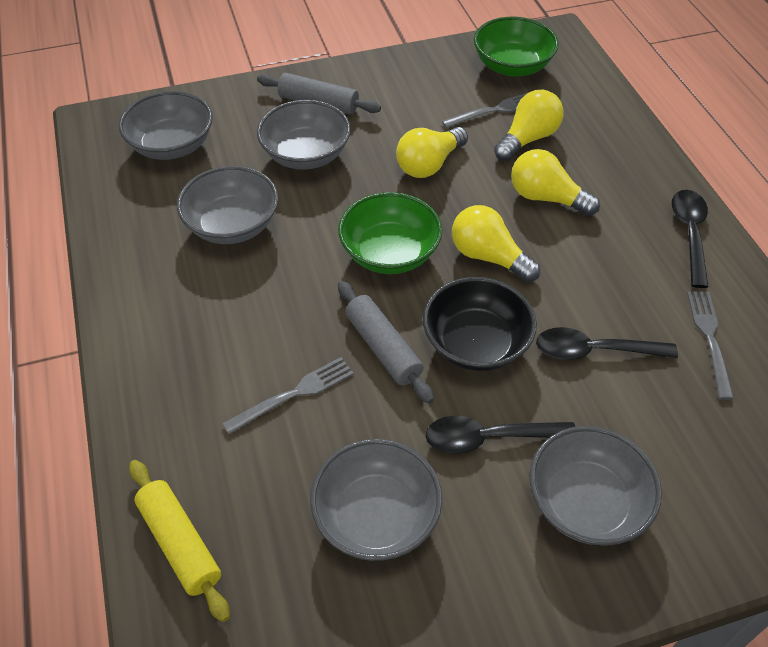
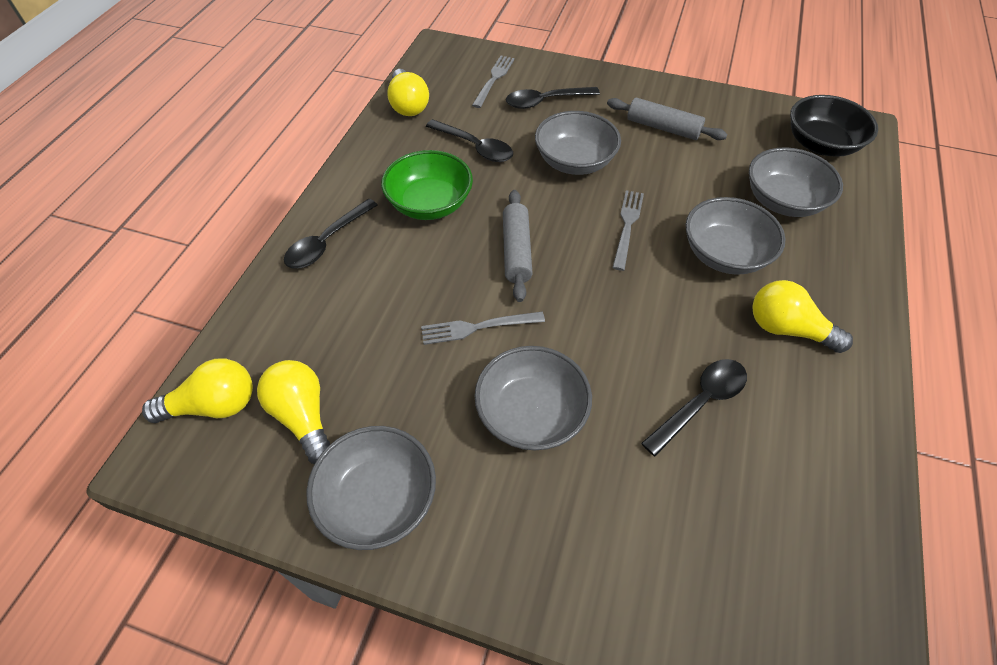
black spoon: [426,416,575,454] [536,327,678,360] [672,190,709,288] = 3 -> [284,199,378,268] [426,119,513,162] [506,87,600,109] [641,359,747,457] = 4
green bowl: [338,192,442,274] [474,17,559,77] = 2 -> [381,150,473,220] = 1
yellow rolling pin: [129,460,230,622] = 1 -> none = 0

